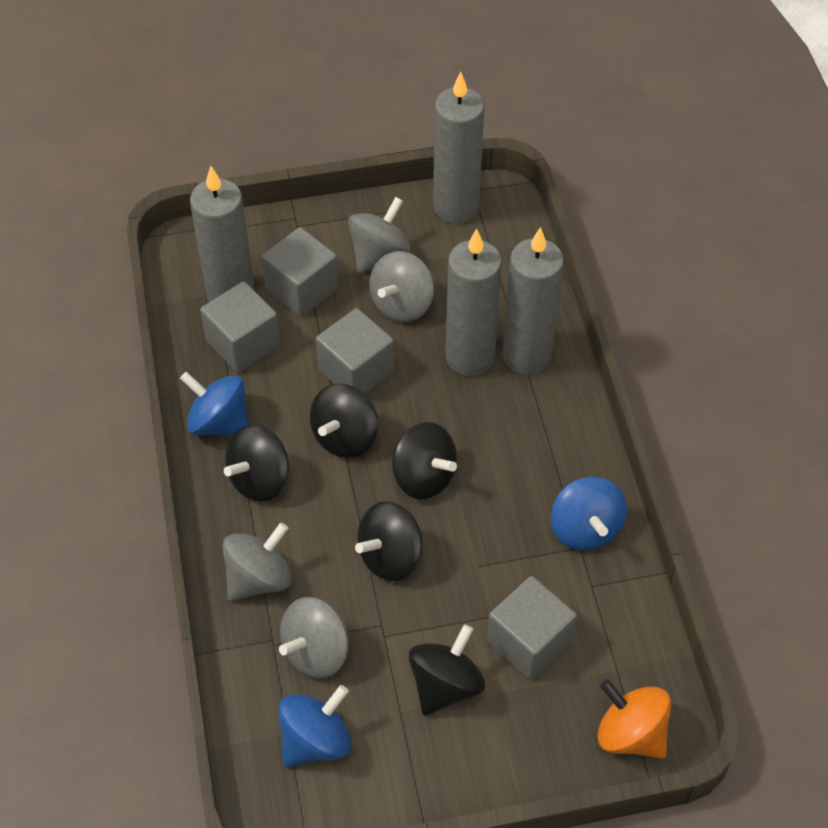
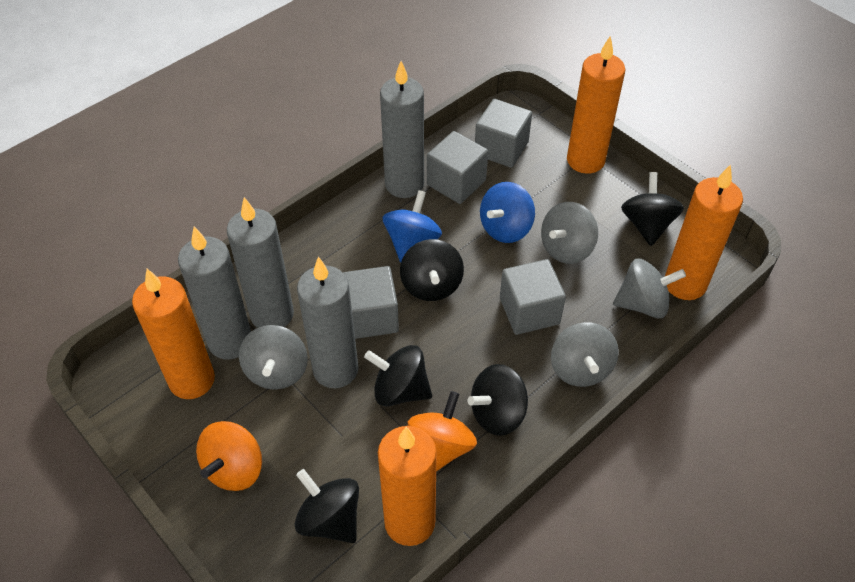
blue spinning top: [180,372,249,436] [278,685,352,767] [551,477,627,551] = 3 -> [383,190,442,262] [480,182,535,243] = 2
orange candle: none = 0 -> [132,269,215,399] [378,426,437,546] [567,36,625,174] [665,164,743,300] = 4
orange spinning top: [598,679,671,759] = 1 -> [196,421,262,491] [408,391,477,471] = 2

